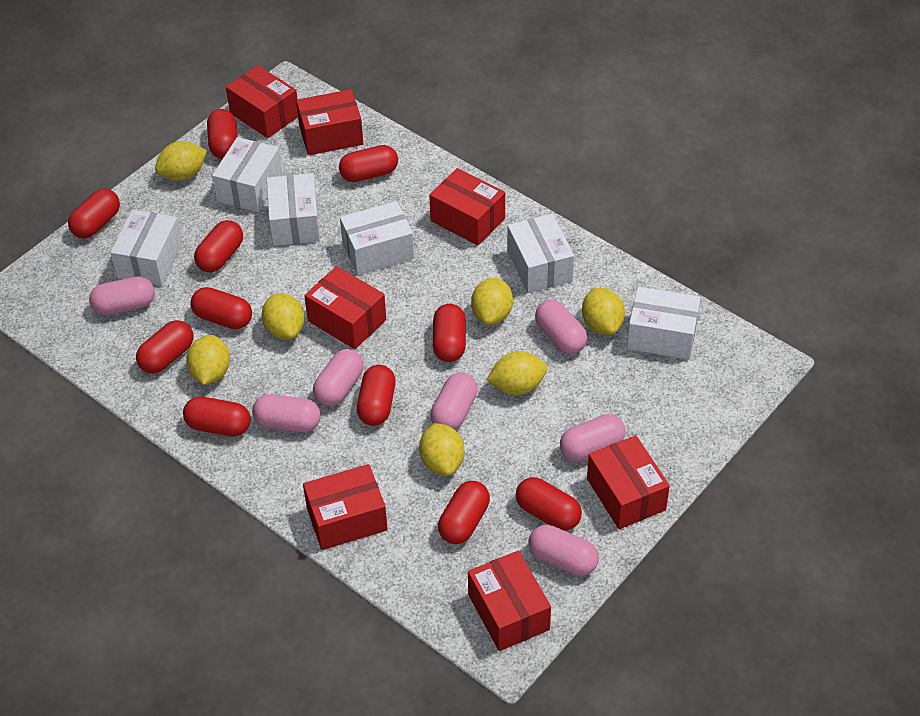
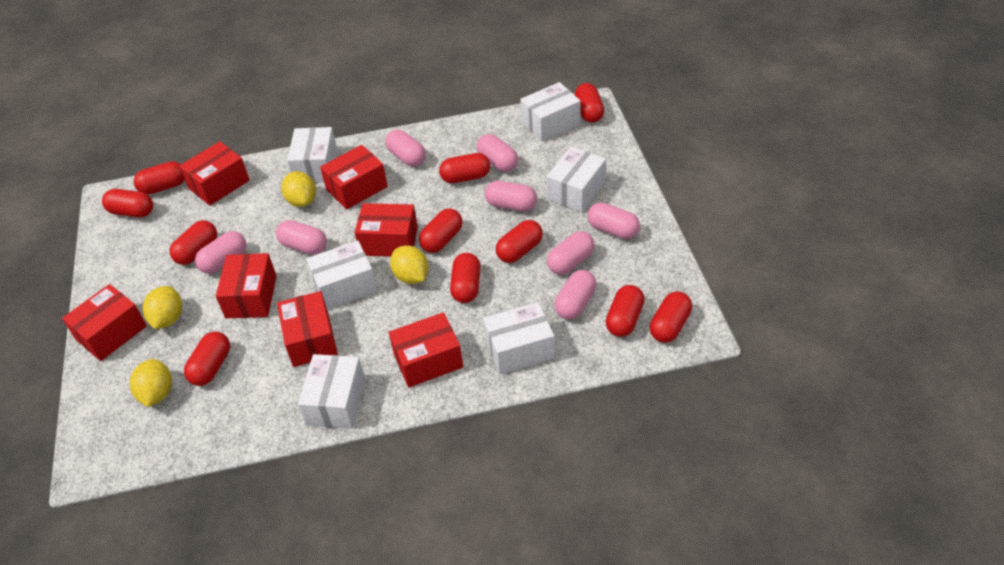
pink capsule: [89,276,155,315] [252,394,321,433] [313,349,364,406] [430,372,478,430] [529,525,599,576] [535,300,587,354] [560,414,626,462] = 7 -> [195,231,246,274] [276,220,327,255] [385,130,426,166] [477,134,518,172] [485,181,537,211] [547,231,595,275] [554,270,596,319] [587,202,640,239] = 8
yellow lemon: [155,141,207,181] [186,335,230,385] [262,293,305,339] [419,423,464,476] [471,278,513,325] [486,351,547,395] [582,288,625,335] = 7 -> [130,359,172,407] [143,286,182,329] [281,171,316,207] [390,245,429,284] = 4

